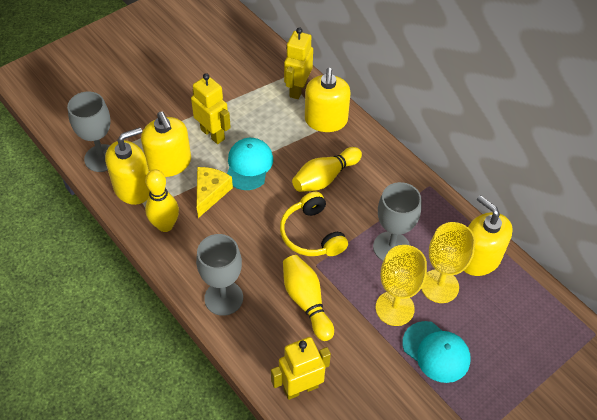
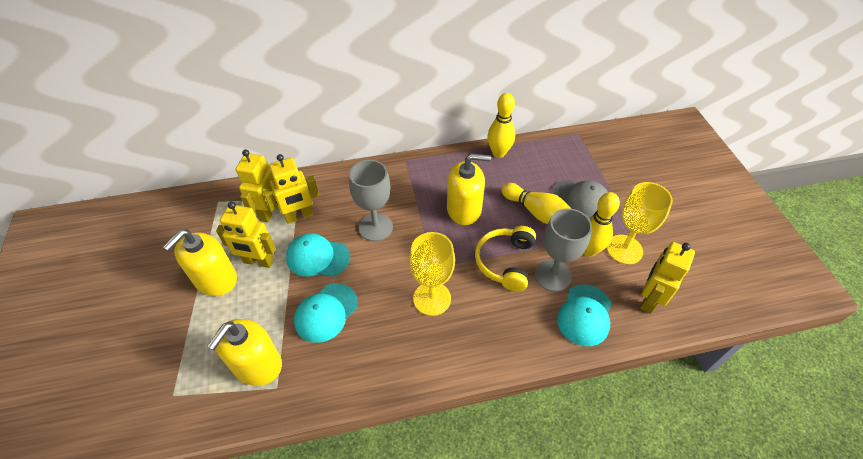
grey cap: none = 0 -> [551,180,608,218] = 1
grey goblet: [67,92,111,172] [196,234,243,316] [373,182,422,261] = 3 -> [349,160,393,241] [535,208,592,292] = 2
turquoise cap: [227,138,273,190] [402,321,471,383] = 2 -> [286,233,350,277] [294,283,358,343] [557,284,611,346] = 3
yellow cheese: [197,167,233,218] = 1 -> none = 0
yellow robot: [191,73,231,144] [271,337,331,400] [284,27,313,99] = 3 -> [216,201,276,268] [236,149,278,222] [263,154,319,224] [640,242,695,314] = 4
yellow soap dispenser: [105,127,150,205] [141,112,191,177] [305,68,351,132] [464,195,513,276] = 4 -> [163,230,237,296] [207,319,282,386] [447,153,491,225] = 3

